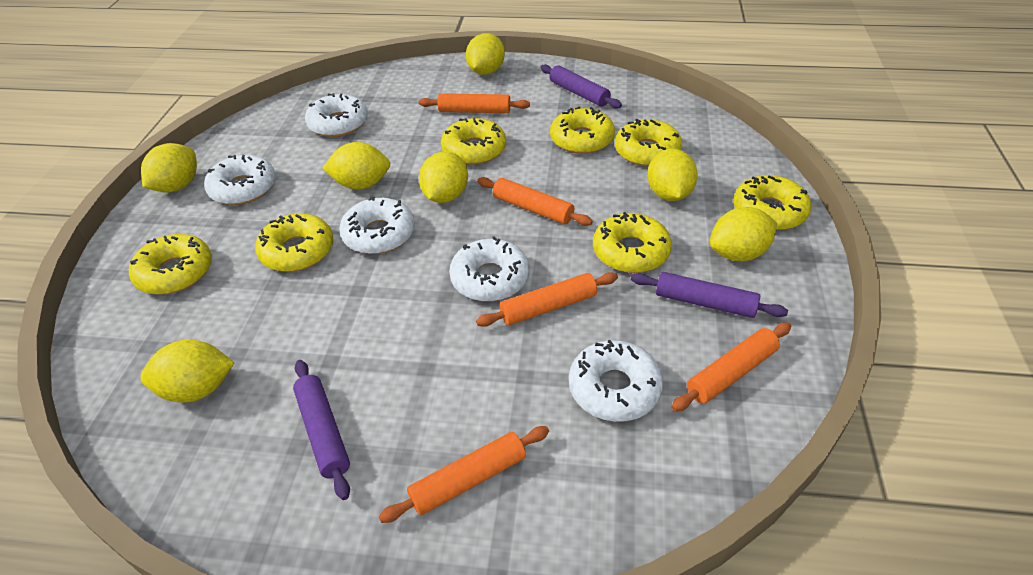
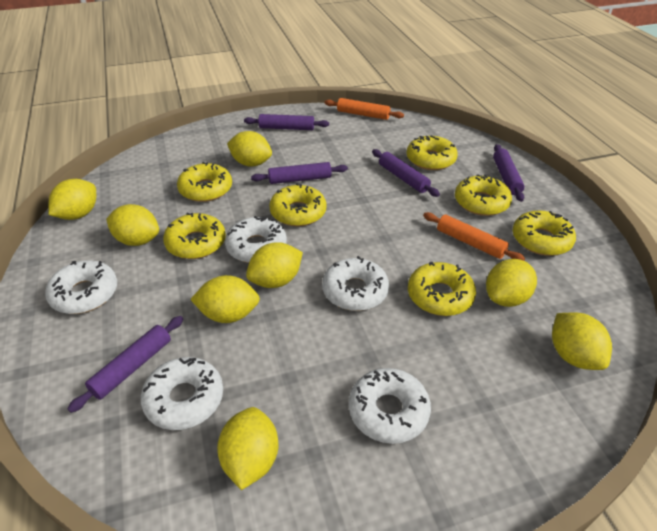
orange rolling pin: [379,426,549,523] [419,93,530,113] [476,272,618,327] [477,177,593,226] [671,322,791,412] = 5 -> [324,98,404,120] [423,212,525,261] = 2
purple rolling pin: [293,360,350,500] [540,64,622,109] [631,272,788,318] = 3 -> [67,316,183,413] [244,114,329,130] [251,162,348,184] [372,149,440,197] [493,144,525,202] = 5
yellow lemon: [140,339,234,403] [141,143,197,193] [322,142,391,189] [419,151,468,203] [466,33,505,75] [647,149,698,201] [710,207,777,261] = 7 -> [48,179,96,220] [106,204,159,246] [190,275,260,323] [217,407,279,490] [227,131,272,167] [246,242,303,288] [486,259,537,307] [552,312,612,370] = 8

